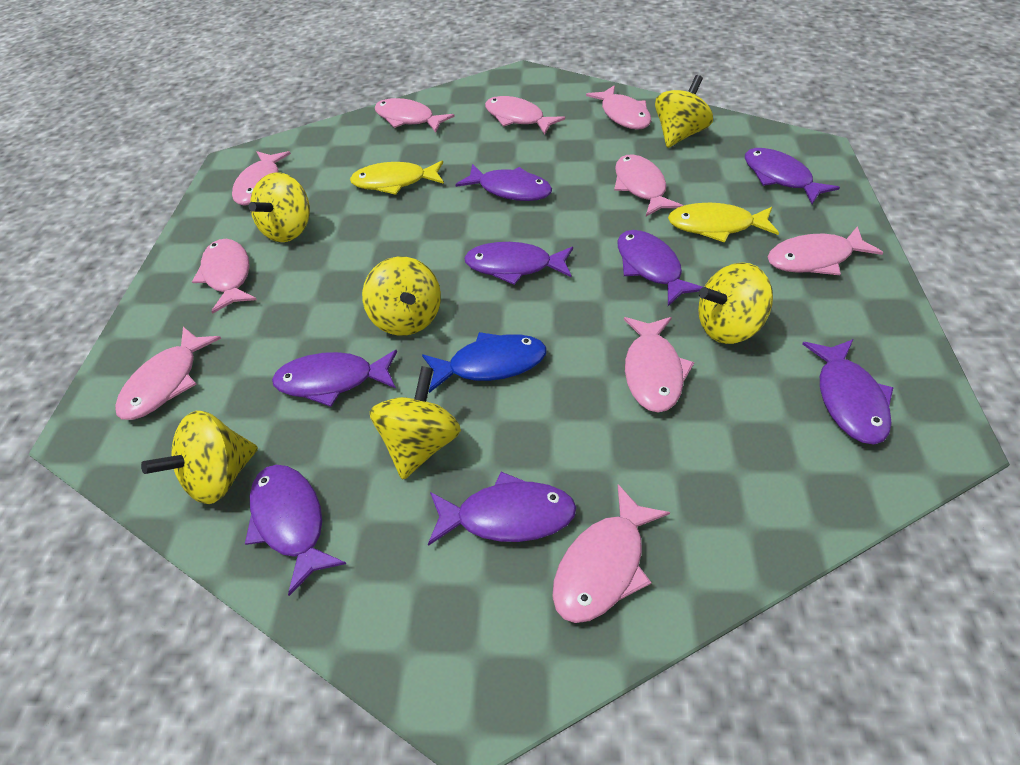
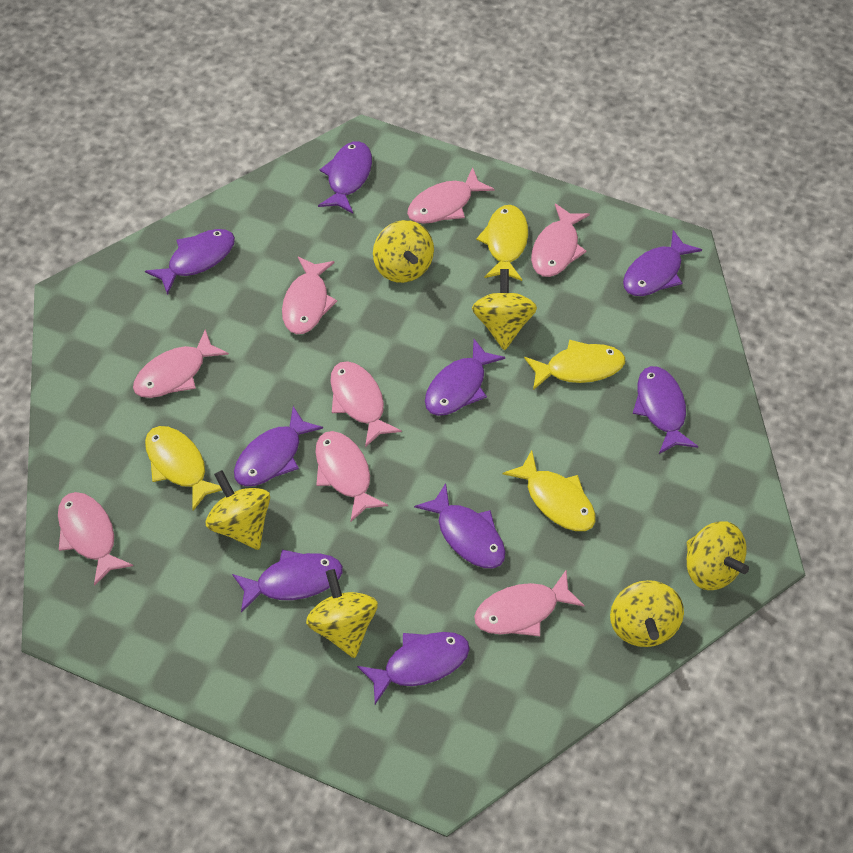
blue fish: [422,332,547,393] = 1 -> none = 0
pink fish: [115,327,222,420] [192,239,257,314] [232,151,291,206] [375,98,455,133] [485,96,565,134] [552,484,670,623] [586,85,651,130] [614,154,683,216] [624,317,694,412] [768,226,883,275] = 10 -> [58,492,133,586] [133,329,229,398] [282,256,337,334] [316,431,388,522] [330,361,402,447] [407,167,495,224] [474,569,585,636] [531,204,590,277] = 8
purple fish: [245,465,346,596] [272,350,397,407] [428,472,577,546] [455,164,552,201] [464,242,573,285] [617,230,703,306] [745,148,840,204] [802,339,894,444] = 8 -> [145,229,235,295] [232,550,343,613] [234,406,323,486] [318,141,372,214] [357,632,470,704] [414,483,505,568] [425,339,505,416] [623,230,702,296] [633,366,698,454] = 9
yellow fish: [350,161,444,195] [668,203,779,243] = 2 -> [145,426,222,511] [476,205,528,281] [503,450,596,531] [524,339,625,390] = 4

